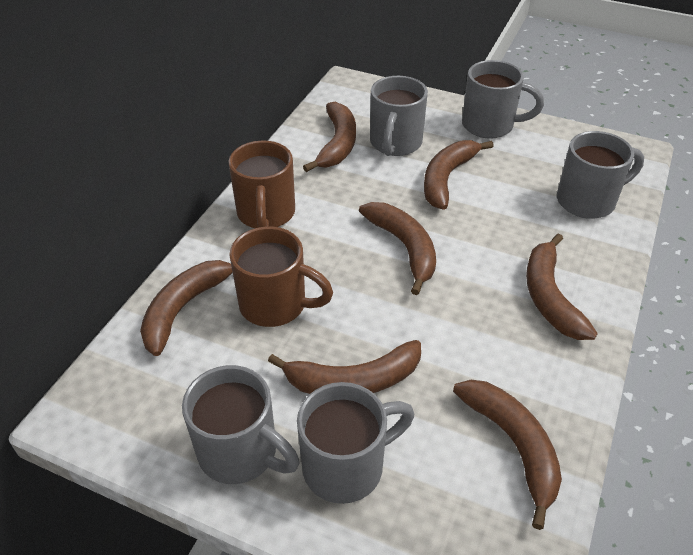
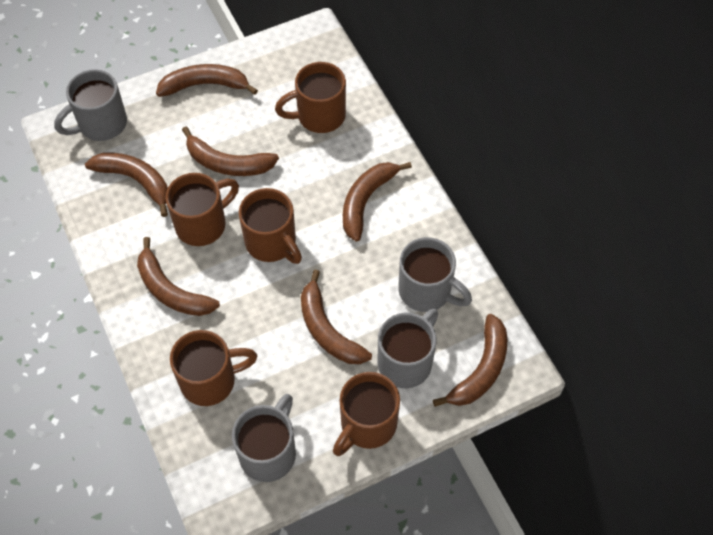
brown mug: [229,140,295,228] [229,227,333,327] = 2 -> [166,173,239,246] [170,330,257,406] [239,188,302,264] [275,62,346,133] [333,372,400,456] = 5
grey mug: [182,365,299,484] [297,382,414,504] [370,76,428,156] [462,60,544,139] [557,131,644,219] = 5 -> [54,69,127,141] [232,394,296,482] [378,309,438,388] [398,237,472,312] = 4

